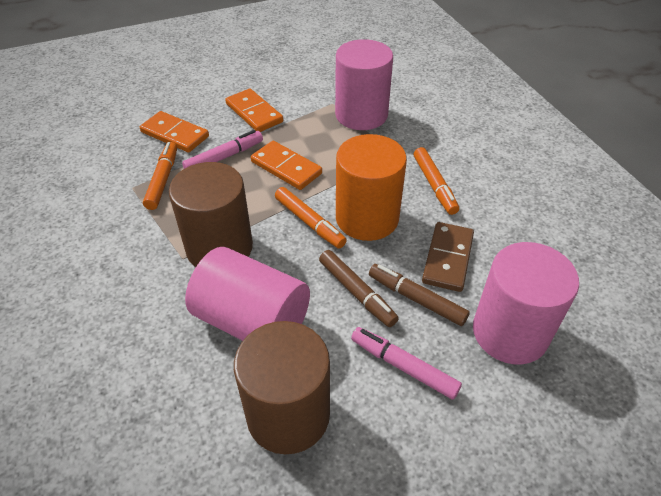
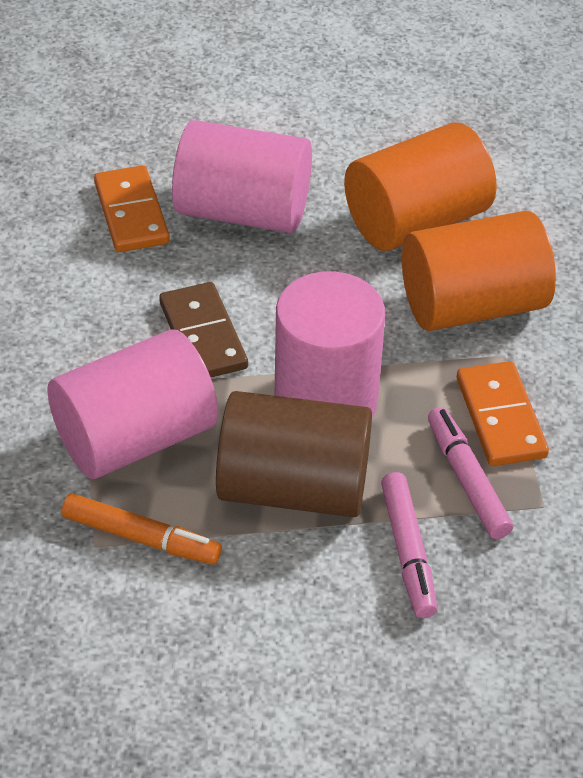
brown cylinder: [169,162,253,267] [234,321,330,454] = 2 -> [216,391,372,517] = 1
brown marker: [319,250,399,327] [369,264,470,326] = 2 -> none = 0
orange cylinder: [336,134,407,241] = 1 -> [344,122,497,251] [402,211,556,331] = 2
orange domino: [140,111,209,153] [225,88,283,132] [251,141,322,190] = 3 -> [94,165,170,252] [457,361,549,466] = 2
orange marker: [143,142,177,210] [275,187,347,249] [414,147,459,215] = 3 -> [62,493,222,565] = 1

